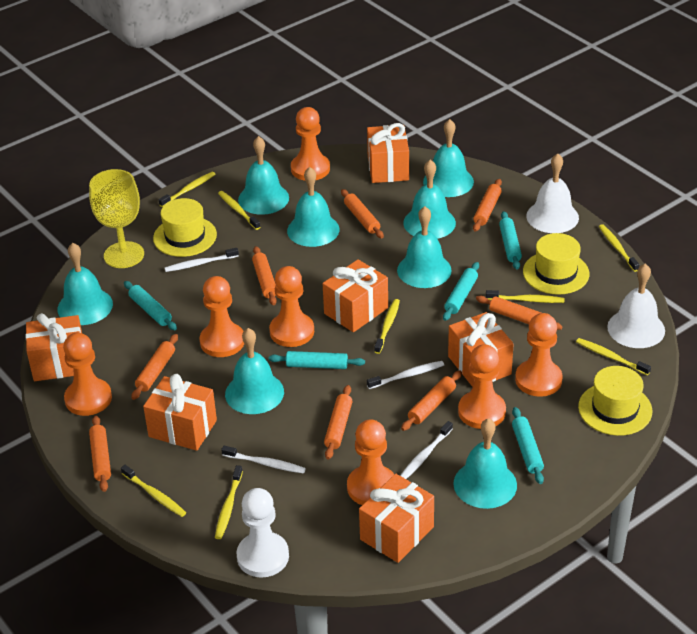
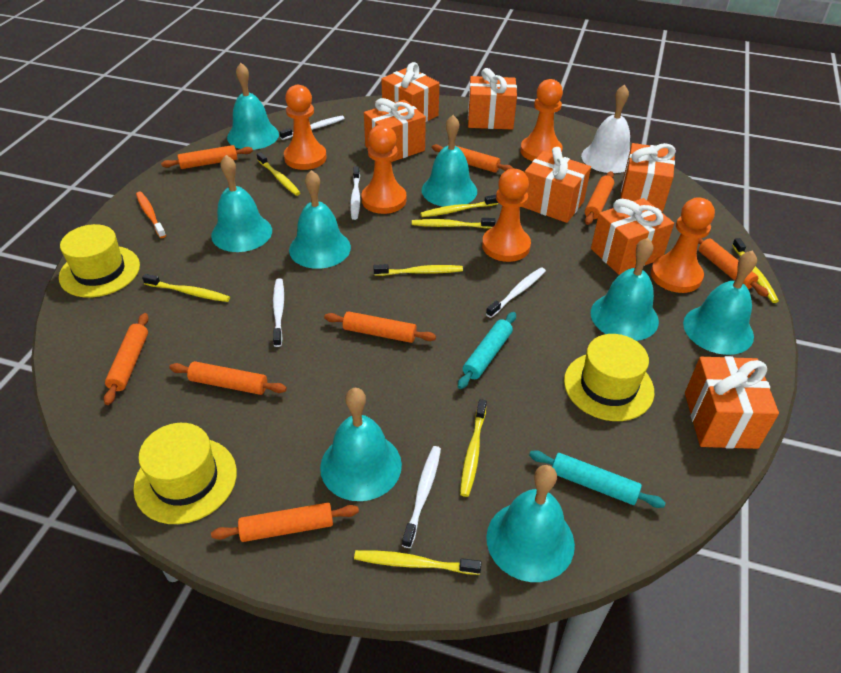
orange gift: [25,313,82,381] [143,374,217,451] [323,259,388,332] [359,474,434,563] [367,123,409,183] [448,312,514,387] = 6 -> [364,98,426,162] [381,62,440,122] [468,68,517,129] [522,147,591,223] [591,198,674,275] [620,143,676,212] [685,356,779,449] = 7
orange pawn: [63,333,112,416] [199,276,244,357] [269,266,314,347] [291,107,330,181] [347,419,394,505] [458,344,506,429] [515,313,563,397] = 7 -> [284,85,327,170] [361,125,406,214] [482,169,531,262] [520,79,563,161] [651,197,715,293] = 5
orange toothbrush: none = 0 -> [136,192,166,238] = 1
turquoise rolling pin: [124,281,177,330] [269,351,365,369] [443,262,479,321] [499,211,522,269] [512,407,544,484] = 5 -> [458,312,516,389] [529,450,666,508] = 2
white bell: [526,154,579,233] [607,264,665,348] = 2 -> [581,84,630,173] = 1
white pawn: [237,488,289,578] = 1 -> none = 0
white toothbrush: [165,248,239,272] [221,446,306,474] [367,361,444,389] [400,421,453,479] = 4 -> [273,278,284,347] [279,115,345,140] [350,166,360,220] [402,446,441,548] [486,267,546,318] = 5
yellow goblet: [89,169,144,268] = 1 -> none = 0

